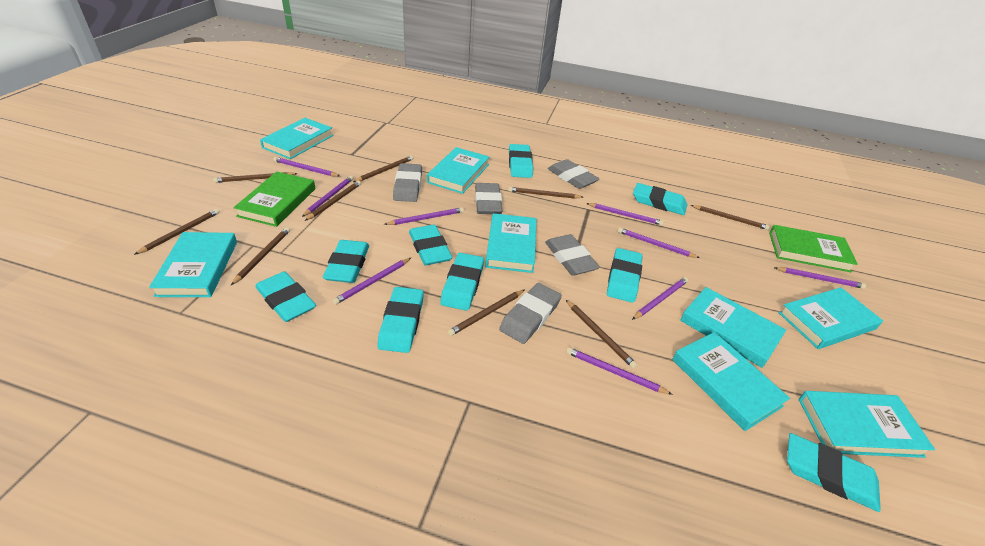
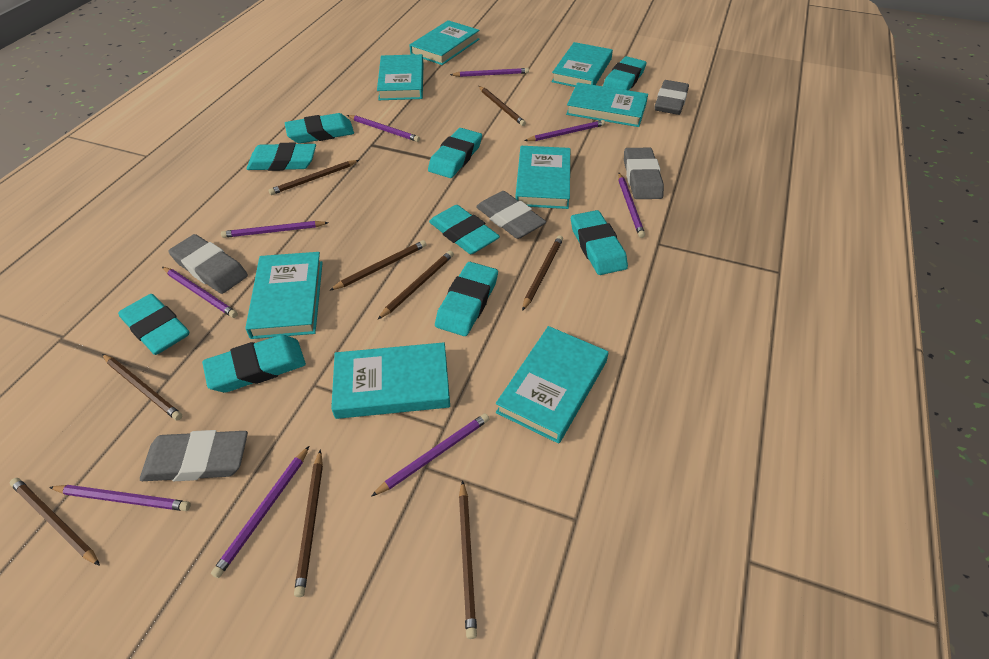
green book: [233,172,315,227] [769,225,858,273] = 2 -> none = 0

